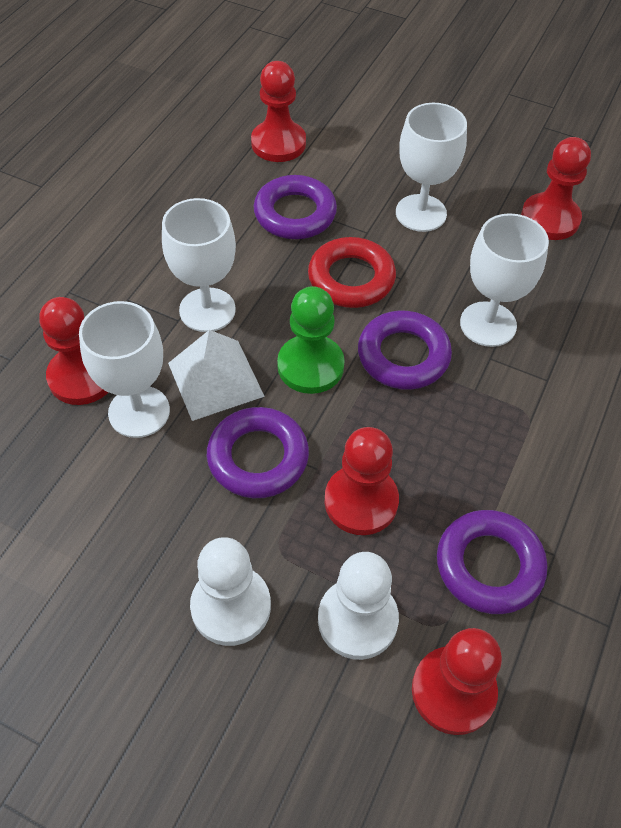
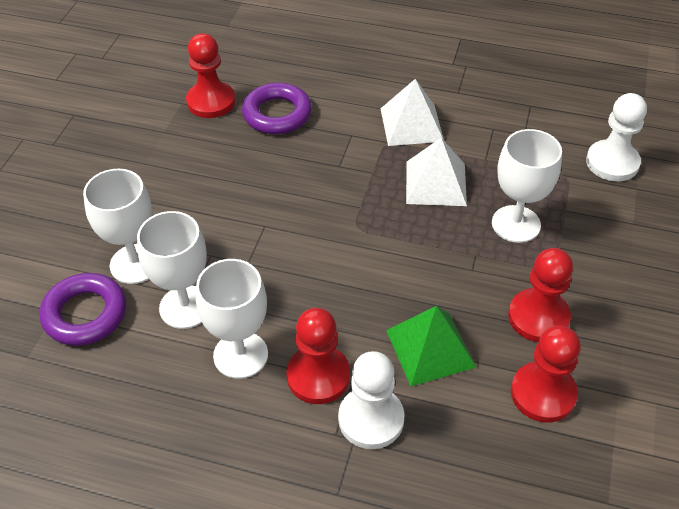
green pawn: [277,286,345,394] = 1 -> none = 0
green pyramid: none = 0 -> [386,306,476,386] = 1
purple ring: [207,407,309,498] [254,175,337,239] [358,311,452,390] [437,510,547,614] = 4 -> [40,273,126,346] [242,83,312,134] = 2
red pawn: [39,297,109,405] [251,61,306,162] [324,427,399,535] [412,628,502,735] [521,137,591,240] = 5 -> [186,33,235,118] [286,308,350,404] [508,248,573,342] [511,325,581,423] = 4
red ring: [308,237,396,308] = 1 -> none = 0
white pyramid: [168,330,265,421] = 1 -> [381,79,444,146] [406,138,467,206] = 2

